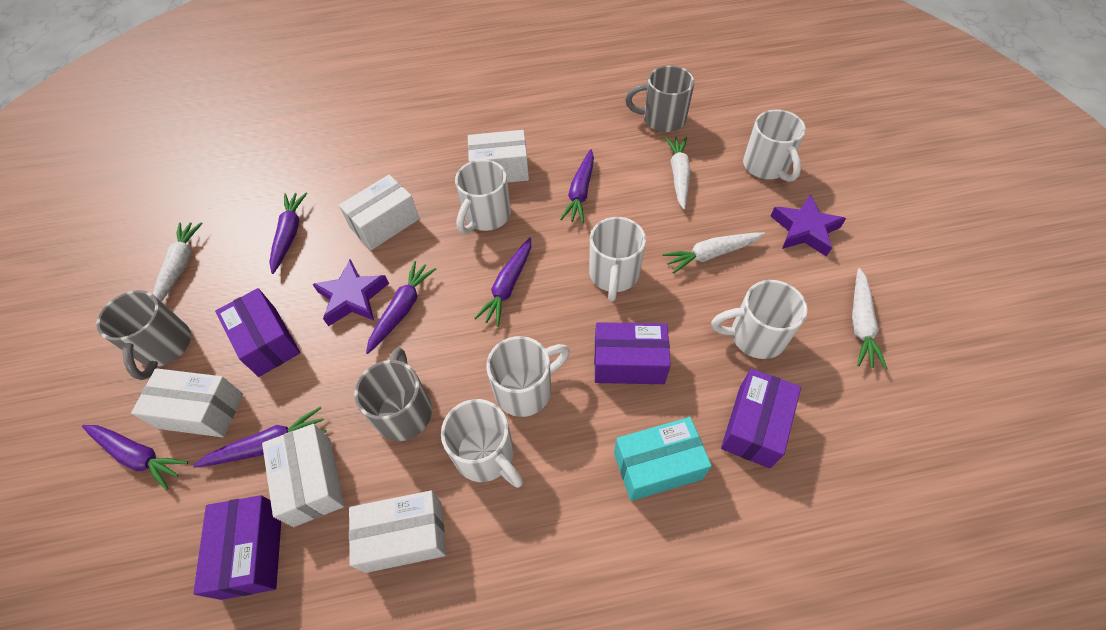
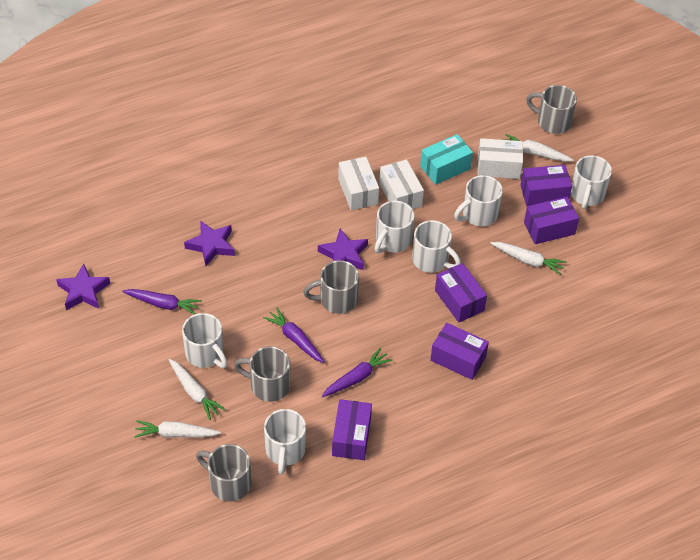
grey mug: [96,290,191,380] [354,347,432,441] [625,65,695,132] = 3 -> [196,444,251,501] [234,346,290,402] [303,260,359,314] [526,85,577,134] = 4
purple box: [193,495,281,600] [215,288,300,377] [594,322,671,384] [721,369,801,468] = 4 -> [332,399,372,460] [430,323,489,380] [435,263,487,322] [520,165,572,207] [524,197,579,244] = 5
purple carrot: [82,425,188,490] [193,407,326,468] [269,193,307,274] [366,261,436,354] [474,237,531,327] [560,149,594,224] = 6 -> [122,289,202,315] [263,307,325,363] [322,348,393,397] = 3
purple star: [312,259,389,327] [771,194,846,257] = 2 -> [56,263,110,310] [184,221,235,266] [318,229,368,270] = 3
white box: [131,368,243,437] [262,424,344,527] [339,175,419,250] [349,491,446,573] [468,130,529,183] = 5 -> [338,157,379,210] [379,159,424,209] [477,138,523,179] = 3

